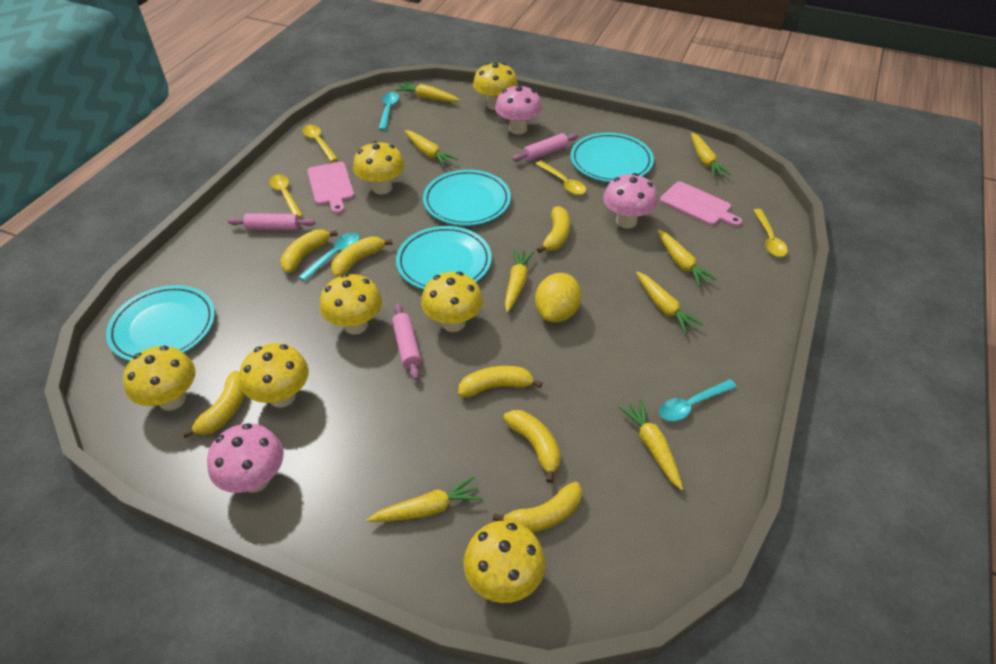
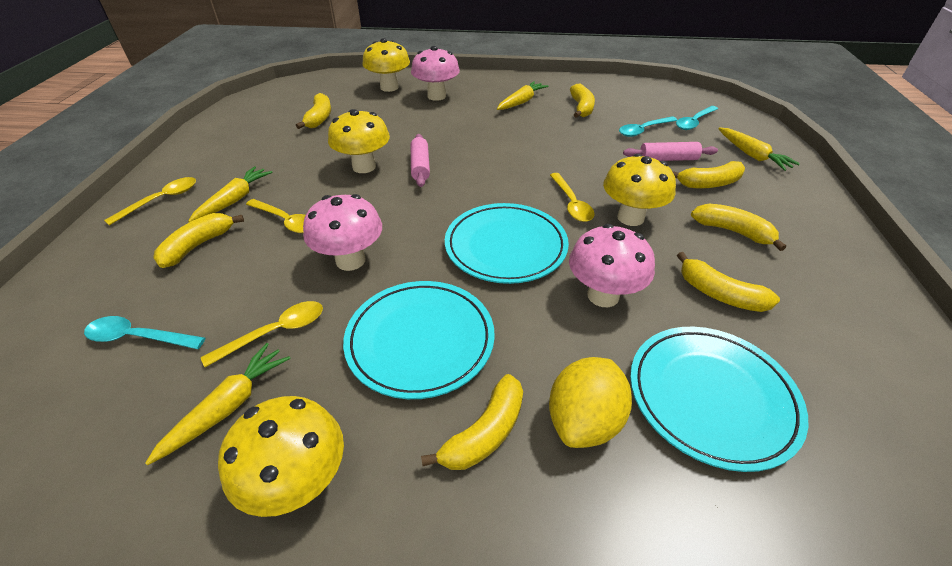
pink cutting board: [307,162,354,214] [660,182,742,227] = 2 -> none = 0
pink rolling pin: [228,213,315,230] [392,303,421,380] [512,133,578,162] = 3 -> [411,134,430,187] [623,142,718,161] = 2
turquoise plate: [106,285,215,361] [396,226,492,290] [423,170,511,226] [571,133,654,182] = 4 -> [343,281,495,399] [445,203,569,284] [630,327,808,472] = 3
yellow carrot: [367,476,483,522] [396,82,460,102] [405,130,458,167] [505,249,534,313] [619,399,683,490] [636,272,703,334] [657,229,717,287] [691,132,731,178] = 8 -> [145,343,291,465] [188,166,273,222] [497,81,549,110] [718,127,800,171] = 4
yellow mushroom: [123,346,196,411] [239,343,309,408] [320,274,382,335] [353,141,405,194] [421,272,483,332] [464,521,546,603] [473,63,518,110] = 7 -> [218,396,344,517] [328,109,390,173] [362,38,410,92] [603,154,676,226] = 4

